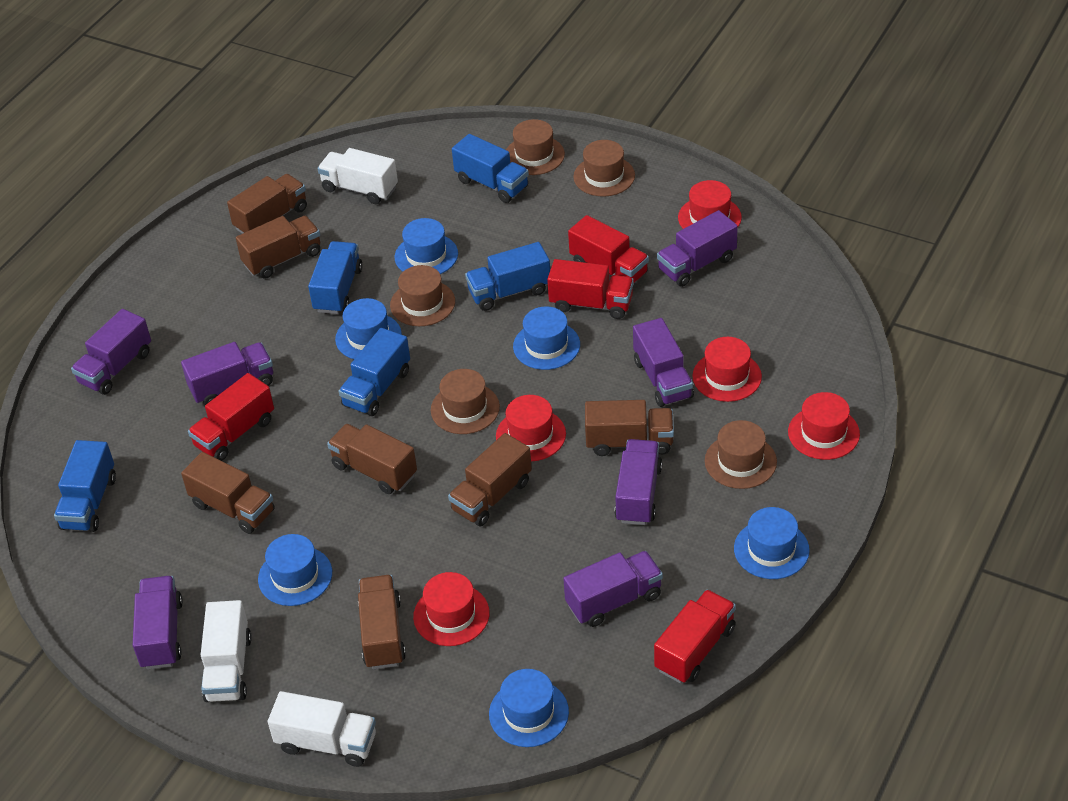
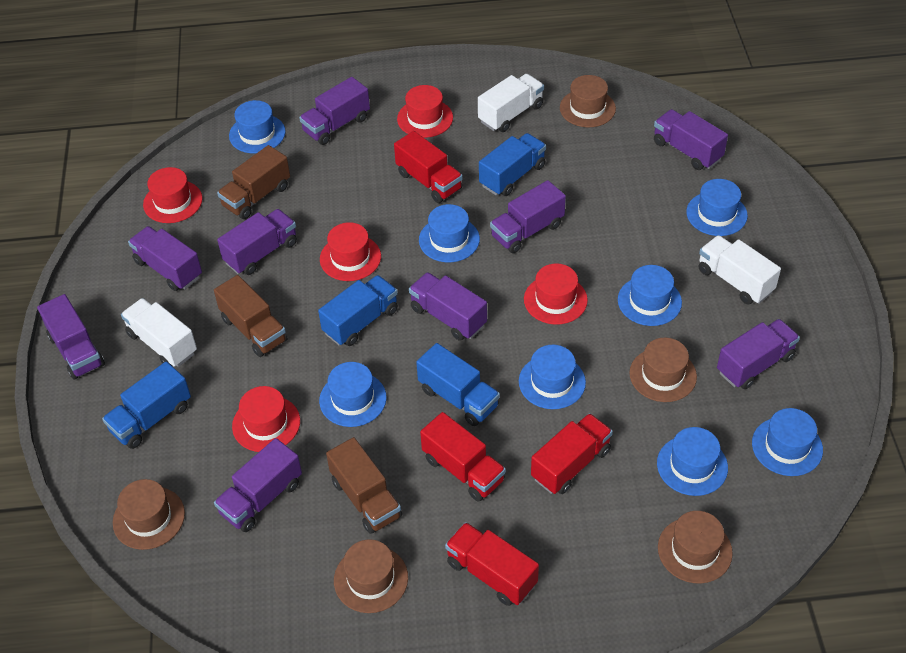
blue hat: [258,534,332,606] [335,298,402,359] [395,218,458,274] [489,669,569,747] [513,307,580,370] [734,507,810,579] = 6 -> [229,100,286,153] [319,362,387,427] [419,204,480,262] [519,345,586,409] [618,265,682,326] [657,427,728,496] [686,179,748,236] [752,408,823,476] = 8
blue truck: [54,440,116,532] [308,241,363,314] [339,328,410,416] [452,134,529,203] [465,242,550,311] = 5 -> [102,362,191,449] [318,275,398,346] [416,343,500,426] [479,133,546,196] = 4
brown truck: [181,452,275,534] [227,174,307,234] [236,216,321,279] [327,424,417,494] [358,575,406,669] [448,433,532,526] [585,400,674,456] = 7 -> [214,275,288,357] [217,145,290,219] [326,437,402,534] = 3
purple truck: [71,309,151,395] [133,576,183,669] [181,342,273,405] [563,551,663,627] [614,439,662,525] [633,318,694,407] [657,210,738,287] = 7 -> [37,294,105,380] [128,226,202,291] [214,438,302,532] [217,209,297,275] [299,77,370,145] [409,272,487,341] [490,180,566,253] [654,109,728,170] [717,319,800,389] = 9

